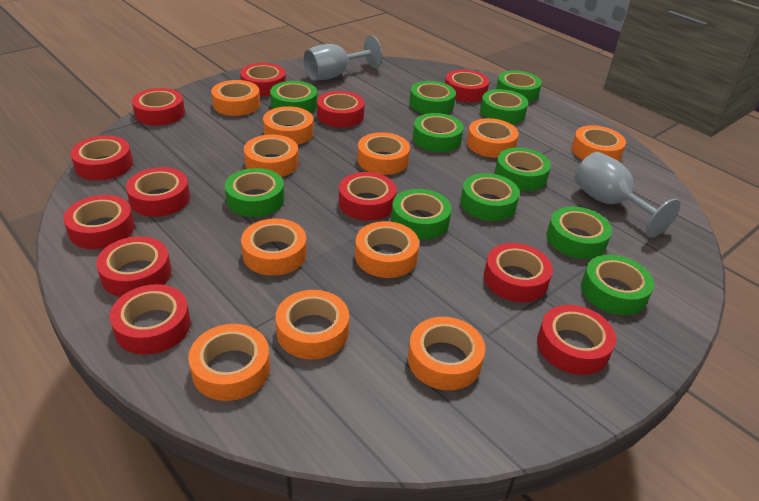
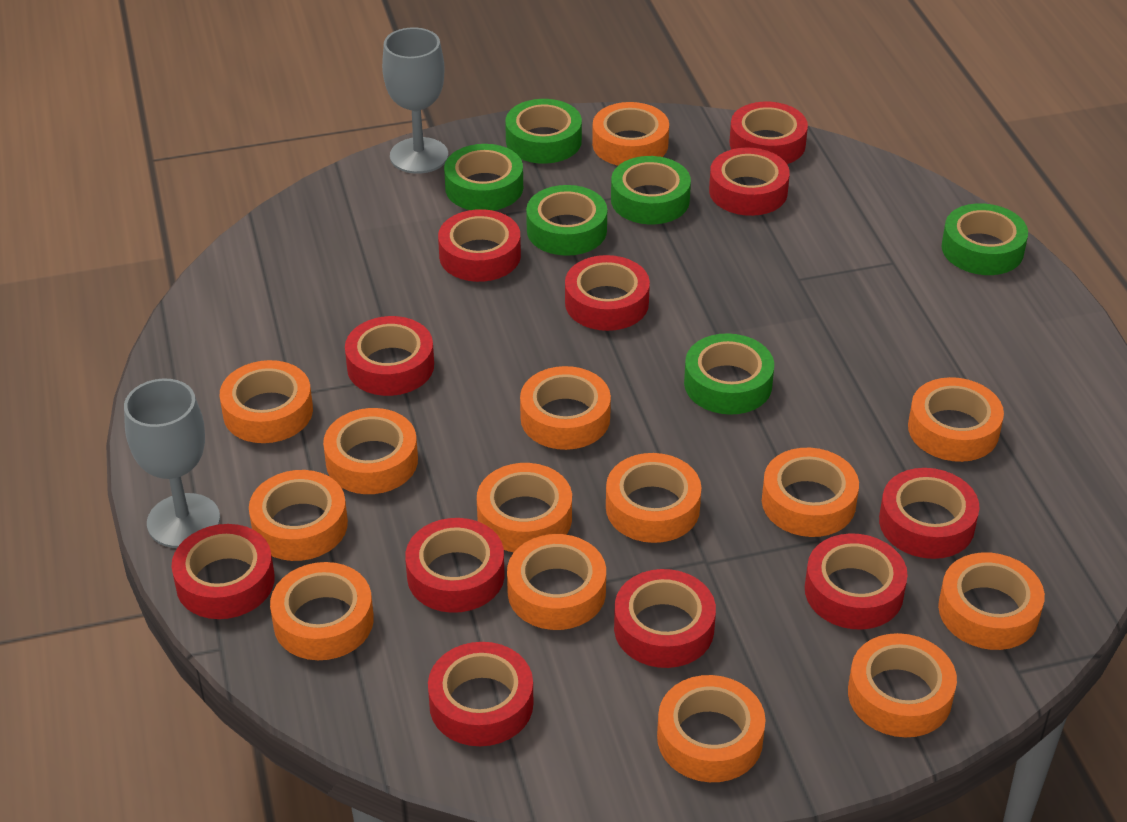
green tape: [225,168,284,217] [270,81,317,113] [391,189,451,240] [409,81,456,114] [413,113,463,152] [460,173,520,221] [480,89,528,124] [495,147,551,191] [496,70,542,103] [547,206,612,259] [581,255,654,315] = 11 -> [444,144,523,211] [505,99,582,164] [526,185,607,256] [611,156,691,224] [684,333,774,415] [941,203,1028,275] = 6
orange tape: [188,324,270,401] [211,80,260,116] [241,218,307,276] [244,134,299,177] [263,106,314,145] [276,290,349,359] [355,221,419,278] [357,132,410,175] [408,317,485,390] [467,118,519,158] [572,125,626,161] = 11 -> [220,360,313,443] [249,470,348,561] [270,562,374,660] [323,408,418,494] [477,463,572,552] [507,534,606,630] [520,366,611,450] [592,102,669,166] [606,453,701,543] [657,675,766,782] [762,448,859,537] [848,633,957,737] [908,377,1004,462] [938,552,1045,650] = 14
red tape: [63,195,135,249] [70,136,133,180] [96,236,171,297] [110,284,191,355] [126,167,190,217] [132,88,185,126] [240,63,286,96] [317,91,365,128] [339,172,397,221] [445,69,489,102] [484,243,553,302] [537,305,616,375] = 12 -> [172,524,275,619] [345,316,434,396] [405,518,505,613] [428,642,534,746] [438,209,521,282] [565,255,650,331] [614,569,716,668] [709,148,790,216] [729,102,808,164] [805,533,908,630] [879,468,980,559] = 11

